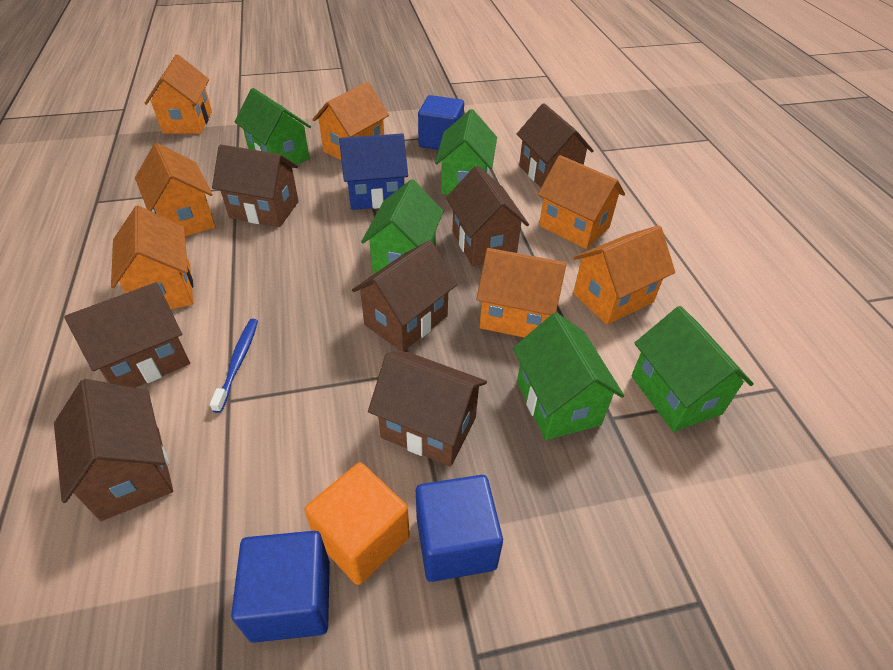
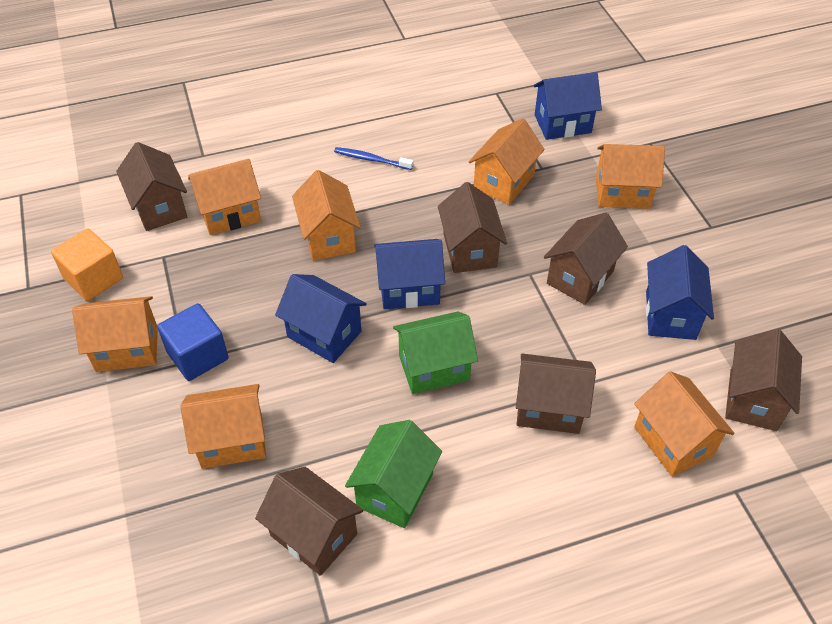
blue cube: [231,531,330,643] [416,475,503,582] [418,95,464,150] = 3 -> [157,303,229,381] = 1
blue house: [339,133,408,210] = 1 -> [275,274,367,363] [374,239,445,309] [533,72,602,140] [646,245,714,340] = 4
brown house: [54,379,173,521] [64,282,190,388] [212,144,299,227] [352,241,457,352] [368,352,487,467] [446,166,529,266] [517,103,594,187] = 7 -> [116,142,187,231] [255,467,363,576] [438,182,507,273] [516,354,596,434] [544,213,628,305] [725,329,802,431] = 6
green house: [234,88,311,165] [361,179,444,274] [435,109,497,195] [513,312,624,440] [631,306,754,432] = 5 -> [345,420,442,528] [393,312,478,394] = 2

